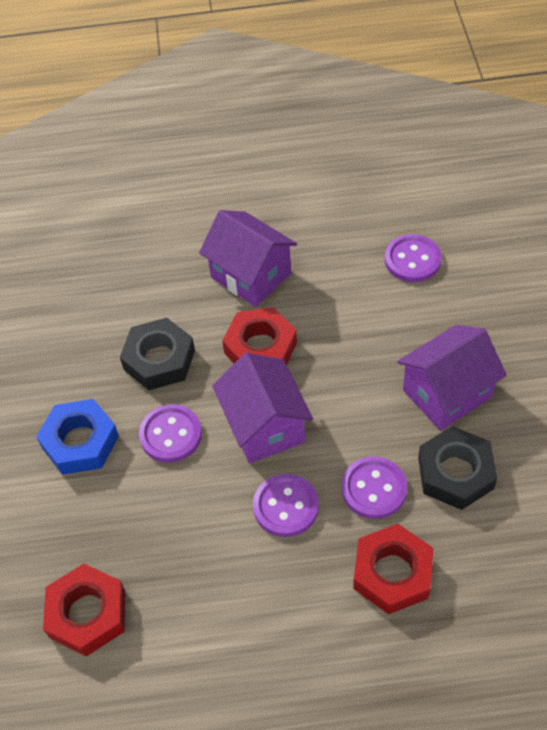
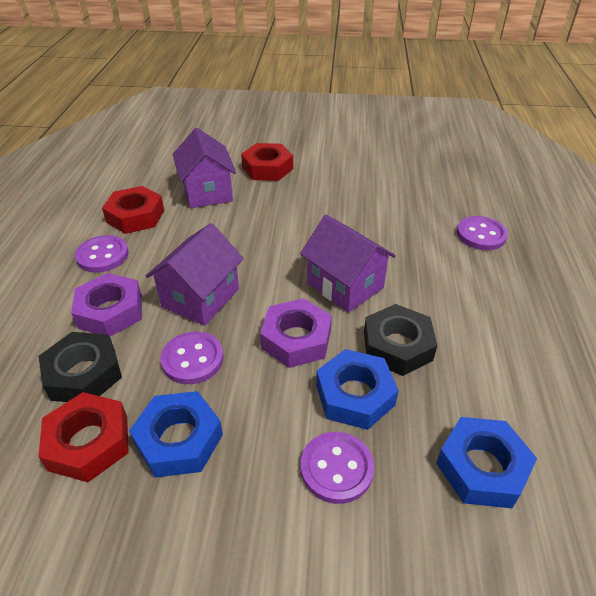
blue nut: [36,399,119,475] = 1 -> [129,391,223,478] [316,349,399,430] [436,417,537,508] = 3
purple nut: none = 0 -> [71,273,142,337] [260,298,332,368] = 2

